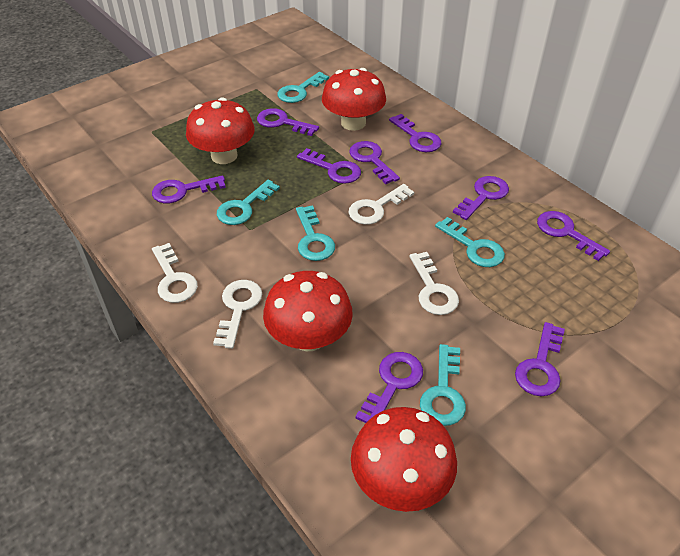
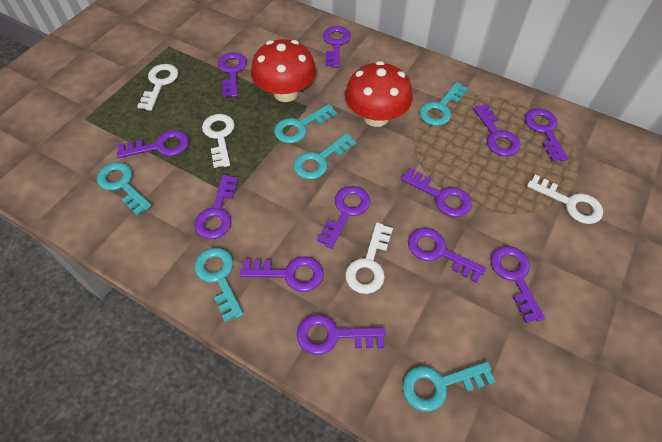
purple key: [152,175,226,204] [257,108,319,136] [297,148,361,184] [349,141,400,184] [355,352,423,423] [389,114,441,152] [453,176,509,220] [515,322,565,396] [537,211,610,261] = 9 -> [117,130,189,158] [194,175,239,239] [218,52,247,97] [240,257,324,292] [297,314,386,355] [317,186,370,249] [323,26,351,67] [401,168,472,217] [408,228,486,283] [473,104,520,156] [490,246,545,323] [525,108,568,162] = 12
red mushroom: [186,97,255,164] [263,271,353,351] [322,68,386,131] [351,407,457,512] = 4 -> [251,39,316,102] [345,61,413,127] = 2
turquoise key: [217,180,280,225] [277,72,329,103] [296,205,335,261] [420,344,466,426] [435,217,505,267] = 5 -> [97,162,152,215] [194,248,244,322] [274,104,337,143] [294,133,356,180] [402,362,495,412] [419,82,468,126] = 6

